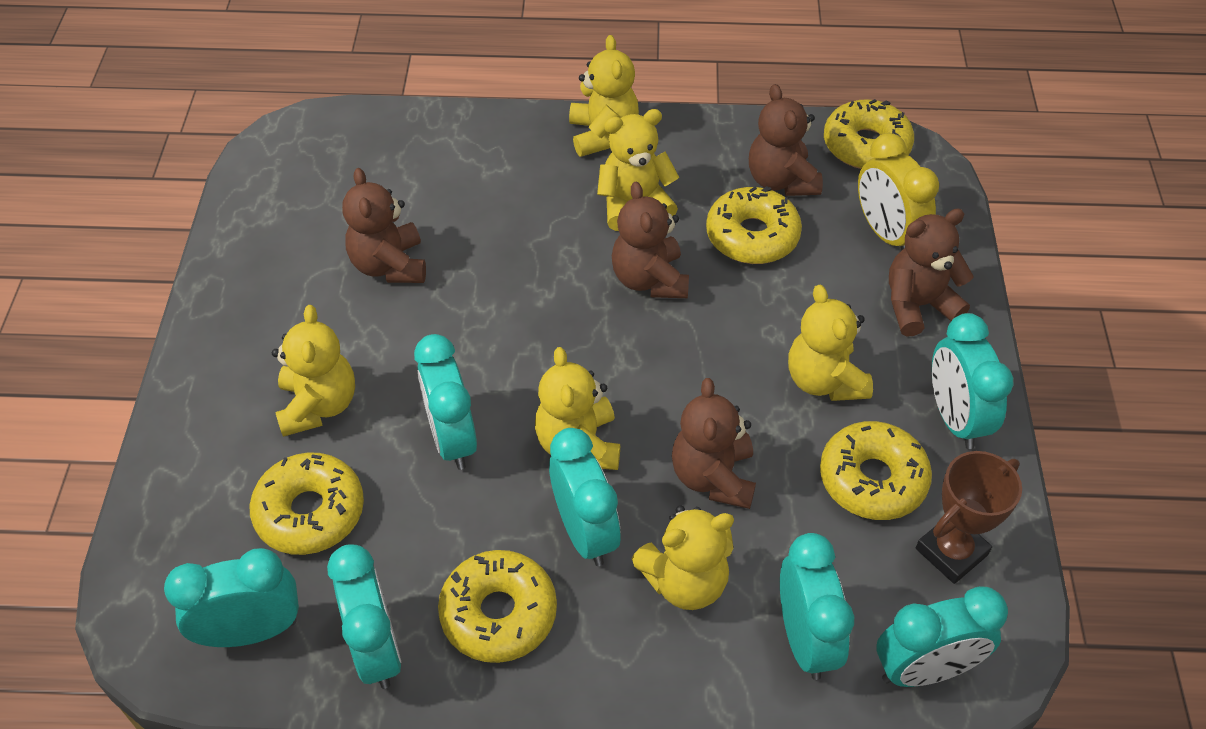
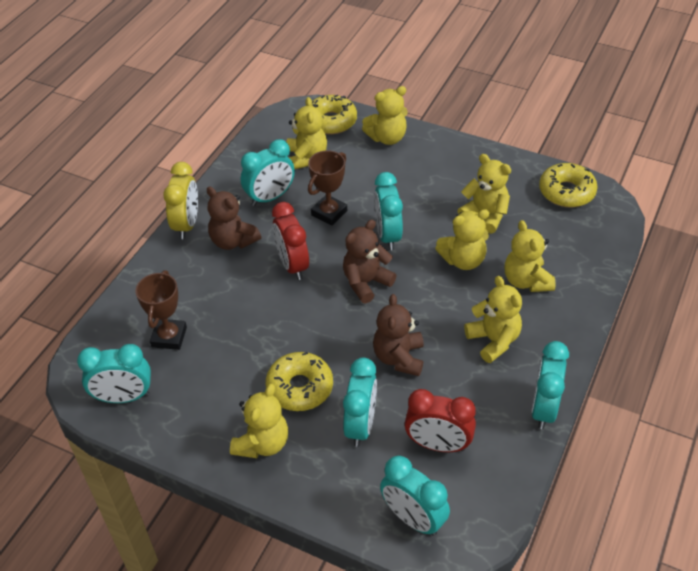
brown teddy bear: [342,168,426,283] [612,182,689,298] [672,378,756,509] [749,84,823,196] [889,209,974,336] = 5 -> [207,187,261,250] [343,220,397,304] [373,294,424,376] = 3
brown trophy: [916,451,1022,584] = 1 -> [135,270,187,350] [308,150,347,226] = 2
red clock: none = 0 -> [272,202,309,280] [404,389,476,452] = 2
turquoise clock: [164,548,299,647] [327,544,402,689] [414,334,477,470] [549,428,621,566] [780,533,854,680] [877,586,1008,687] [932,313,1013,449] = 7 -> [77,344,151,403] [241,139,295,206] [343,358,377,447] [374,172,403,250] [380,456,450,536] [531,341,569,429] = 6
yellow donut: [250,452,364,555] [438,550,557,663] [706,186,802,264] [820,421,932,520] [824,99,914,169] = 5 -> [266,352,333,411] [312,95,357,134] [539,163,598,207] = 3
yellow teddy bear: [272,305,355,437] [535,347,620,470] [569,35,639,157] [597,109,679,231] [632,505,734,610] [788,285,873,401] = 6 -> [230,384,288,458] [286,97,327,169] [362,86,408,145] [435,209,489,270] [458,154,511,234] [464,276,522,363] [505,220,556,292] = 7

